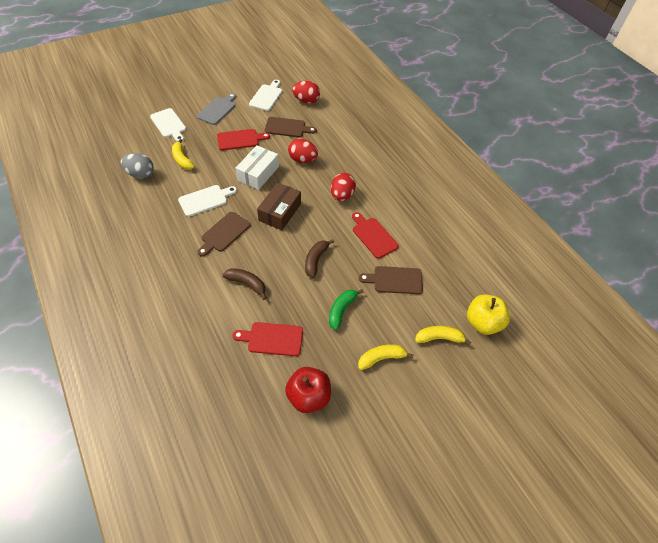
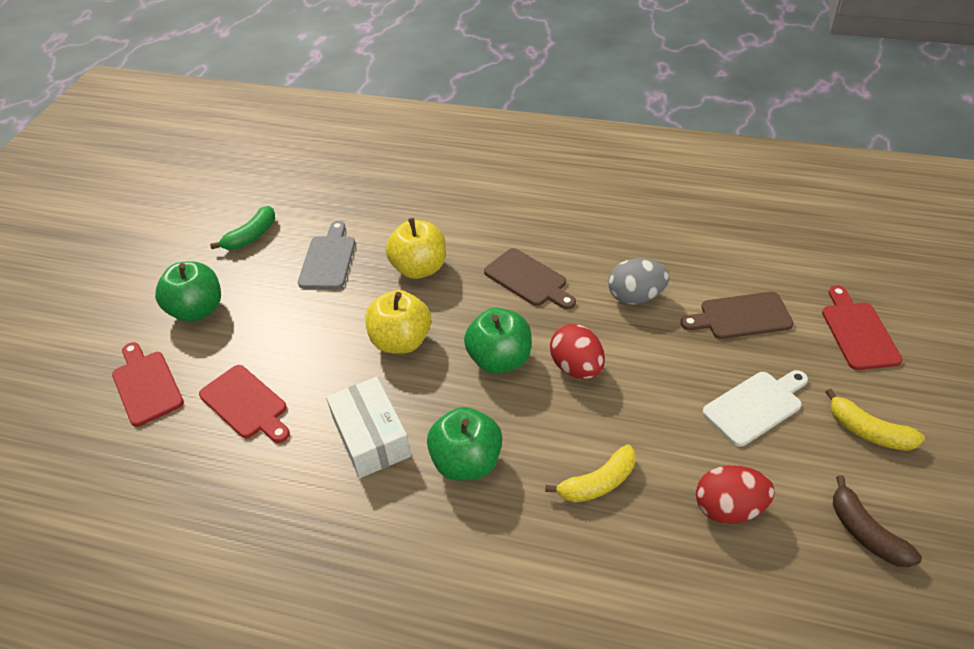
brown banana: [222,268,266,300] [305,239,334,278] = 2 -> [833,475,922,567] = 1
brown box: [257,182,301,230] = 1 -> none = 0
brown cutting board: [197,212,250,257] [265,117,317,137] [359,266,423,294] = 3 -> [484,248,576,309] [680,292,794,339] = 2
green apple: none = 0 -> [155,261,221,322] [427,407,502,481] [464,308,532,374] = 3
red apple: [285,367,331,413] = 1 -> none = 0
red egg: [288,139,318,163] [292,81,320,103] [331,173,356,201] = 3 -> [550,324,605,379] [696,465,775,524] = 2
white cutting board: [150,108,186,142] [178,185,237,217] [249,80,282,111] = 3 -> [702,370,808,447] = 1
yellow apple: [467,294,510,335] = 1 -> [365,290,431,354] [386,218,446,279] = 2
yellow banana: [172,139,195,170] [358,344,414,370] [415,326,472,346] = 3 -> [545,445,636,503] [825,389,925,451] = 2

